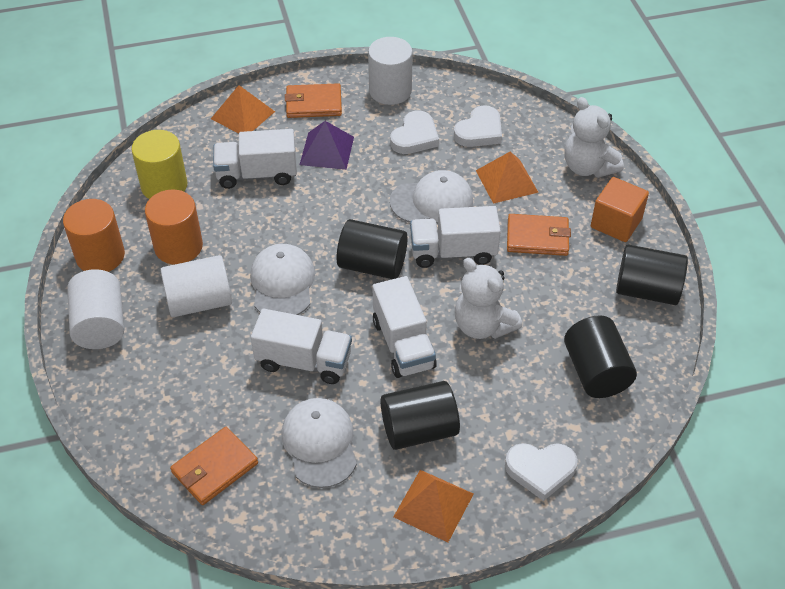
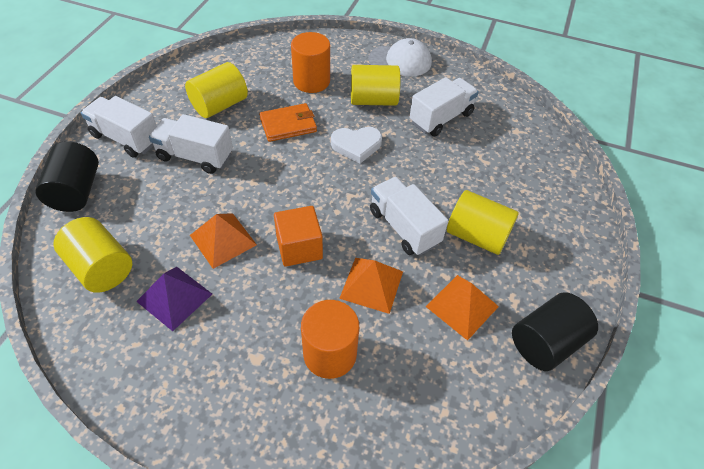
black cylinder: [336,219,407,279] [380,381,460,450] [564,315,637,398] [616,244,688,305] = 4 -> [35,141,99,212] [512,292,598,371] = 2
orange wallet: [170,427,258,505] [285,83,342,118] [507,214,571,256] = 3 -> [259,103,317,142] = 1
white cap: [250,244,315,315] [282,398,357,488] [390,170,473,223] = 3 -> [368,38,432,76] = 1
white cylinder: [67,269,124,349] [161,255,232,317] [368,37,413,105] = 3 -> none = 0
white heart: [390,110,439,154] [454,105,502,147] [505,443,578,501] = 3 -> [331,127,382,164] = 1
white teddy bear: [455,258,522,339] [564,97,624,178] = 2 -> none = 0
yellow cylinder: [131,130,187,199] = 1 -> [53,217,132,293] [185,62,248,118] [351,65,400,106] [447,190,519,255] = 4

